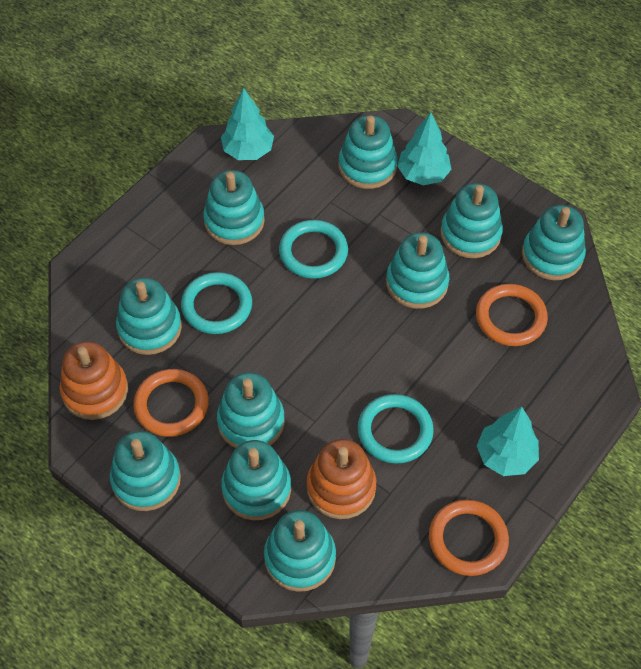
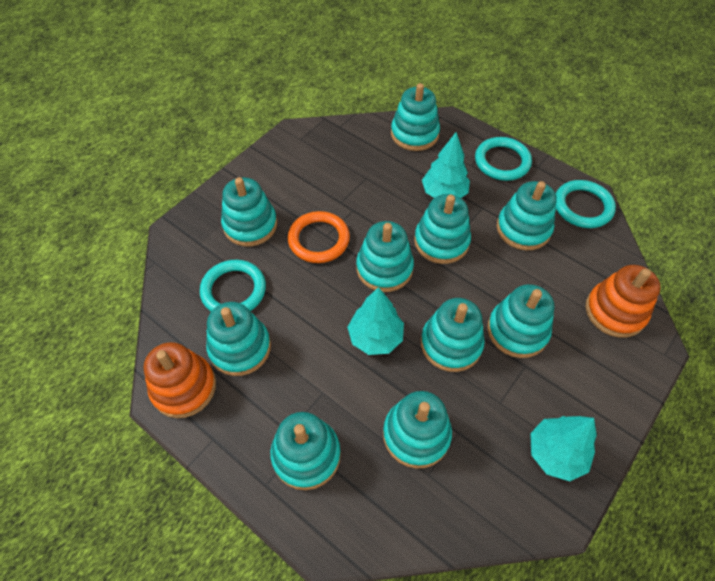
orange ring: [133,369,209,437] [429,500,509,576] [476,284,548,346] = 3 -> [288,211,350,263] = 1

